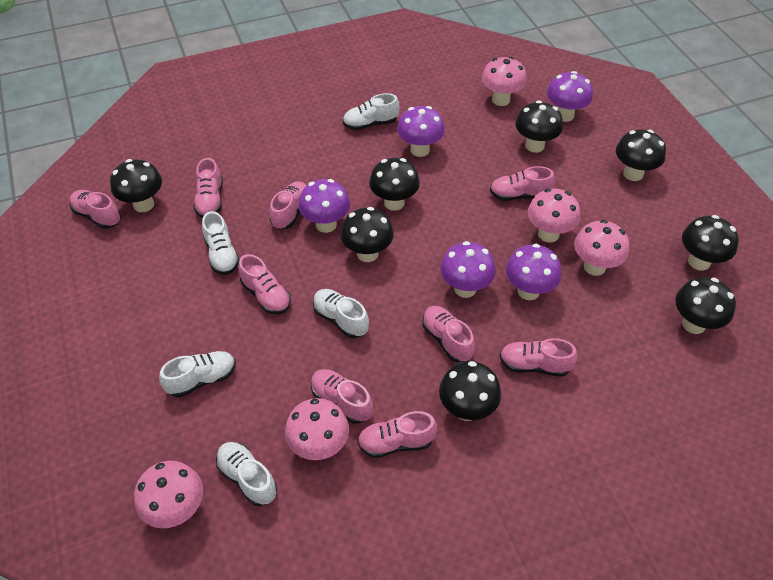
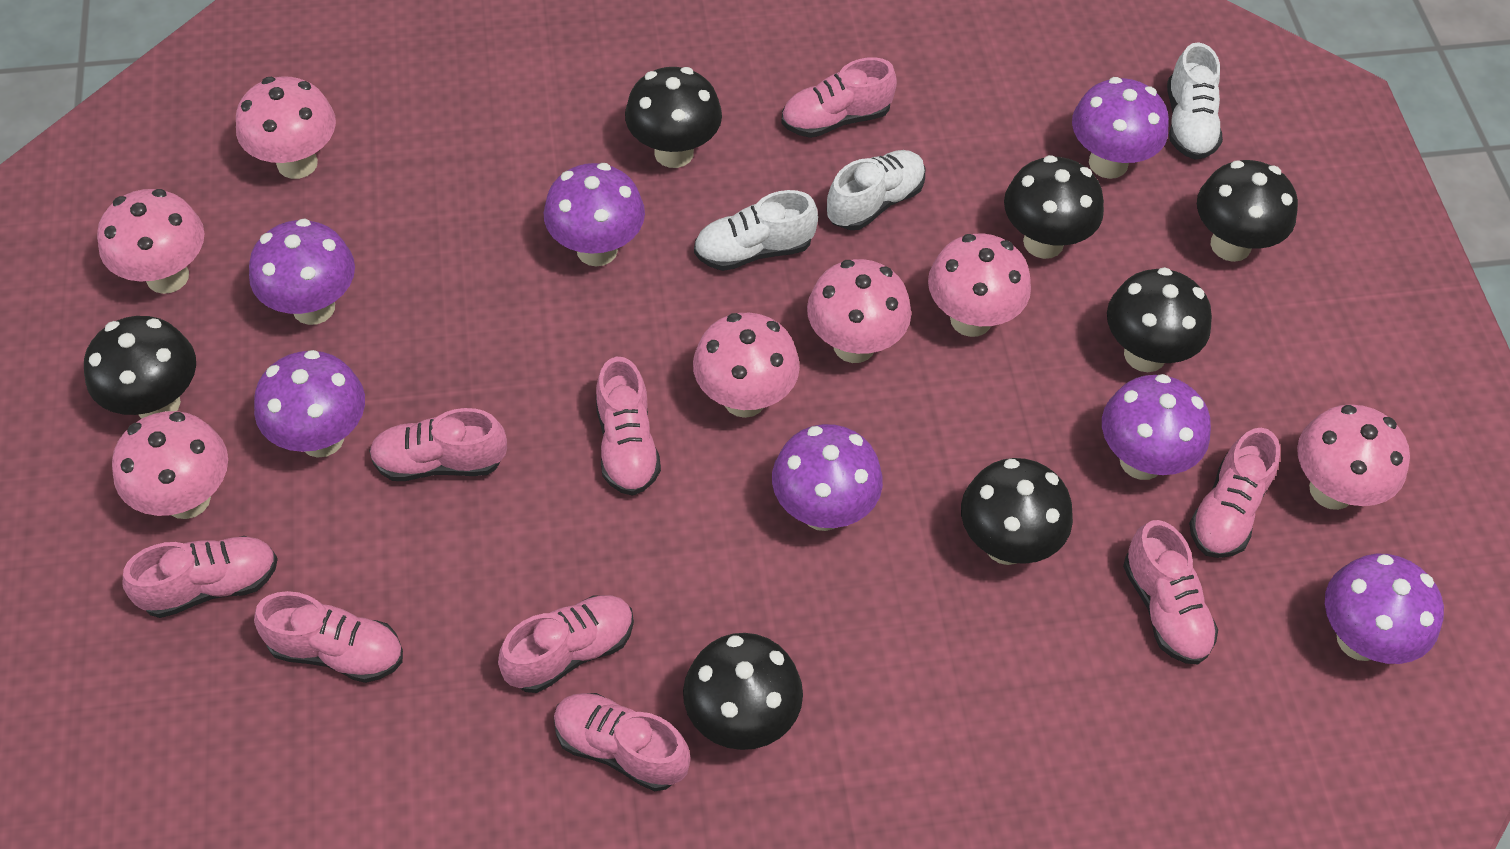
black mushroom: [110,159,162,212] [340,207,394,262] [369,158,420,211] [439,361,501,421] [515,100,563,153] [616,129,666,181] [675,277,736,334] [682,215,739,271] = 8 -> [84,316,196,418] [625,67,722,168] [683,633,803,750] [961,458,1073,565] [1004,155,1104,259] [1107,267,1212,372] [1197,160,1298,262] = 7
pink mushroom: [134,461,203,528] [285,398,349,460] [482,57,527,106] [528,188,580,243] [574,220,629,276] = 5 -> [97,189,204,294] [112,411,228,519] [236,76,336,179] [693,313,800,418] [807,259,911,363] [928,234,1031,337] [1297,404,1410,510] = 7
purple mushroom: [298,179,350,233] [397,106,445,157] [440,241,496,298] [506,244,562,300] [547,71,593,122] = 5 -> [249,219,355,325] [254,350,365,458] [544,163,645,267] [772,424,883,531] [1072,77,1169,179] [1102,374,1211,480] [1325,554,1444,664] = 7
white shoe: [159,351,236,397] [202,211,239,275] [216,442,277,506] [313,289,369,338] [343,93,400,130] = 5 -> [694,190,818,271] [827,150,925,230] [1167,42,1223,160] = 3

